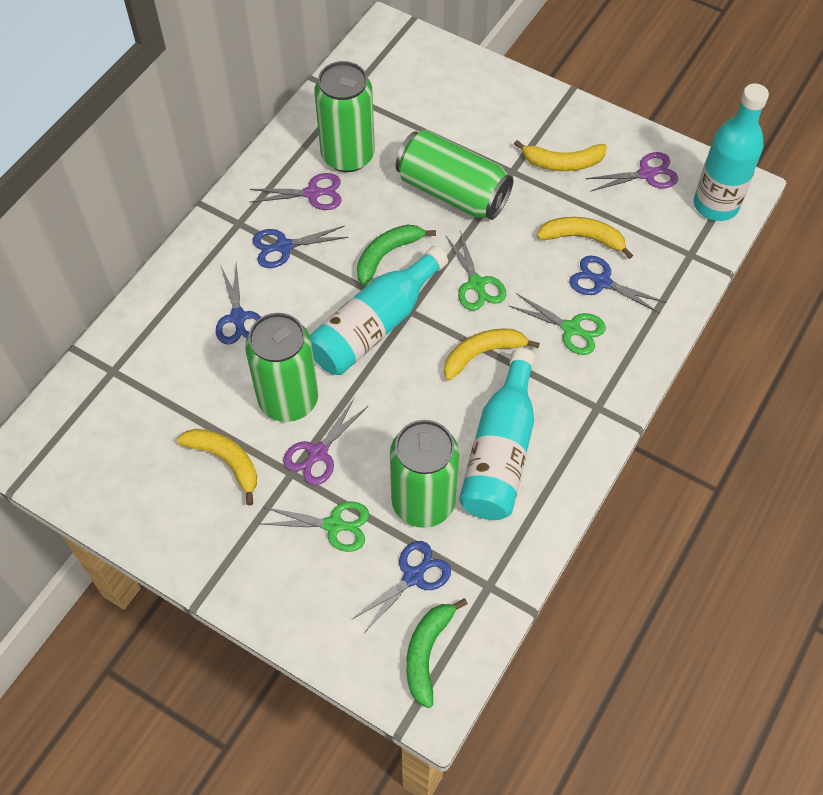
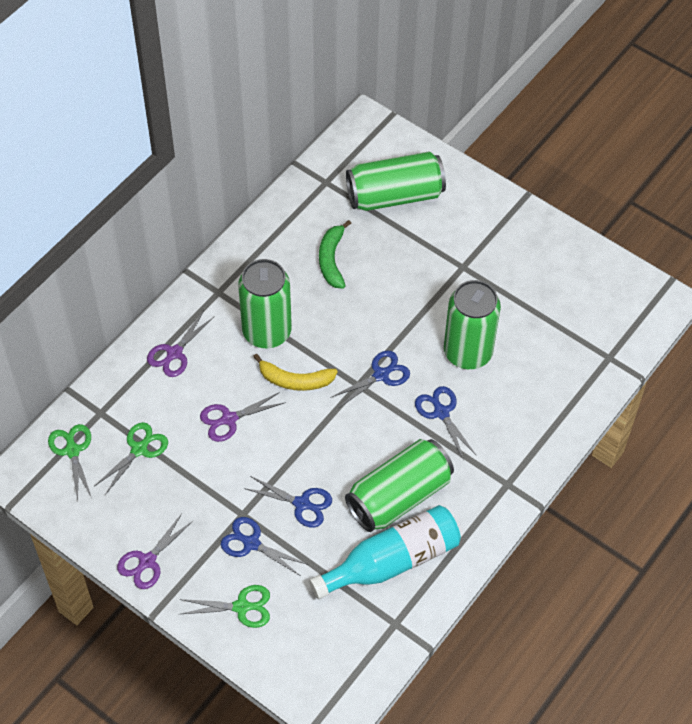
green banana: [357,225,436,286] [406,598,468,708] = 2 -> [319,220,351,289] = 1
turquoise bottle: [310,246,448,375] [459,348,536,520] [694,83,769,221] = 3 -> [309,505,461,599] = 1
yellow banana: [177,429,257,505] [444,329,540,381] [514,140,607,171] [537,217,633,259] = 4 -> [253,354,338,391] = 1

